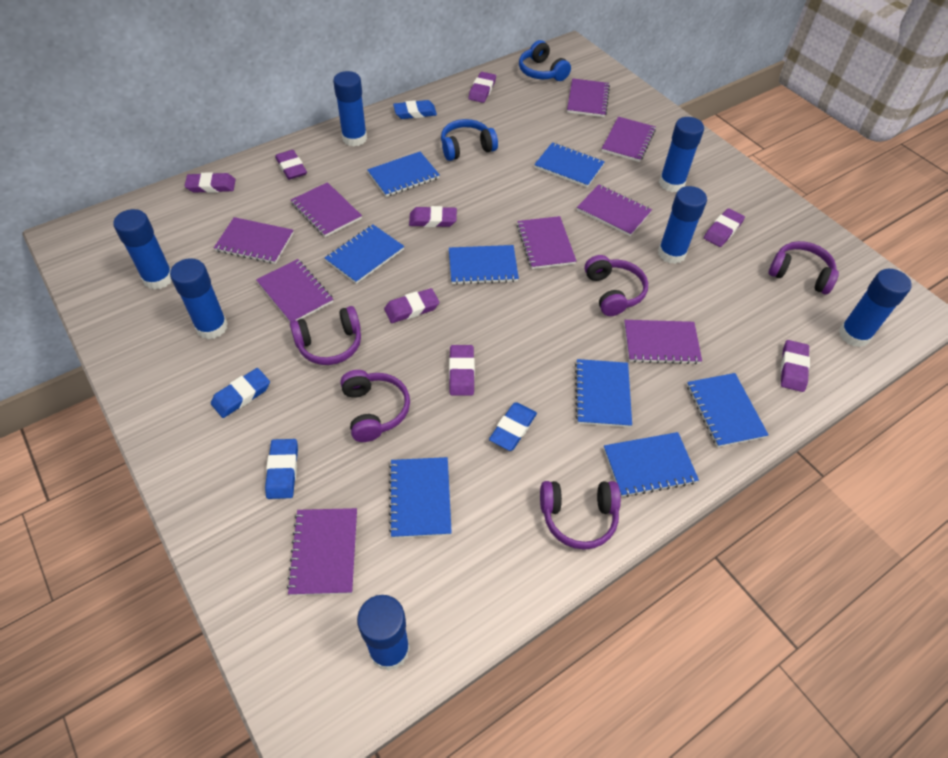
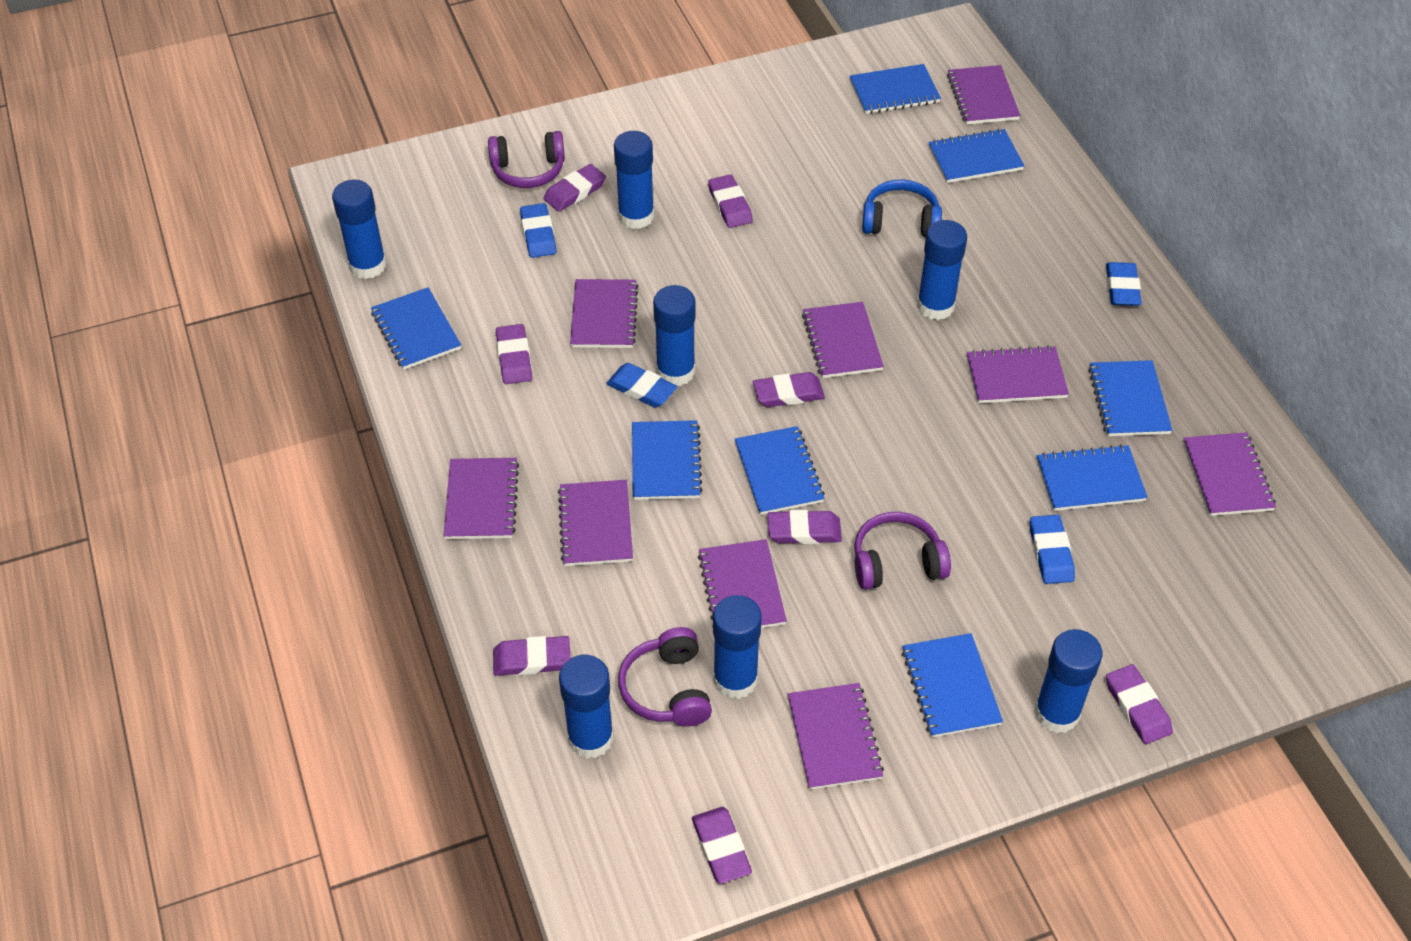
blue headphones: [441,119,498,161] [519,40,571,81] = 2 -> [862,180,942,237] = 1
purple headphones: [290,306,361,365] [340,370,410,442] [540,481,621,550] [585,255,648,316] [769,241,839,295] = 5 -> [488,131,565,188] [618,627,712,727] [854,512,951,590] = 3

